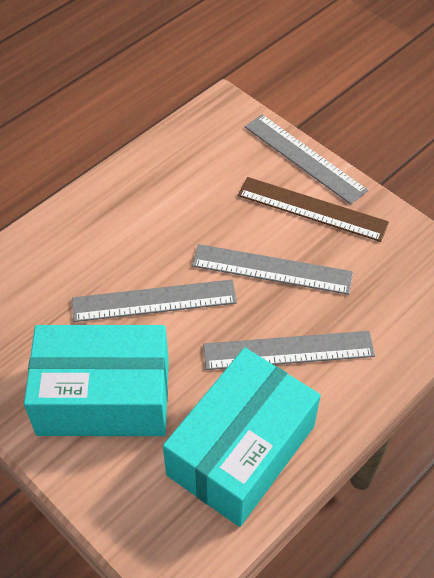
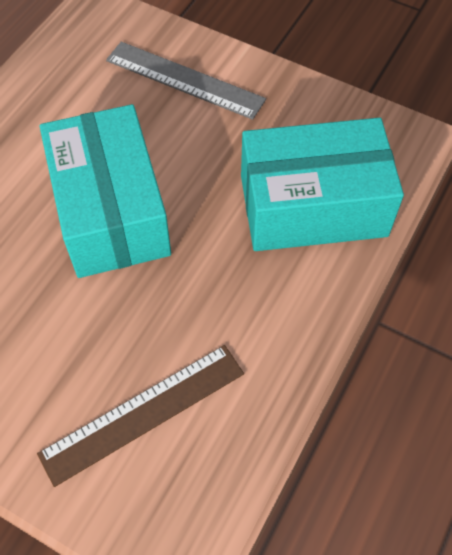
grey ruler: [72,279,237,322] [192,244,353,295] [203,331,375,370] [245,115,368,204] = 4 -> [106,42,266,120] = 1

